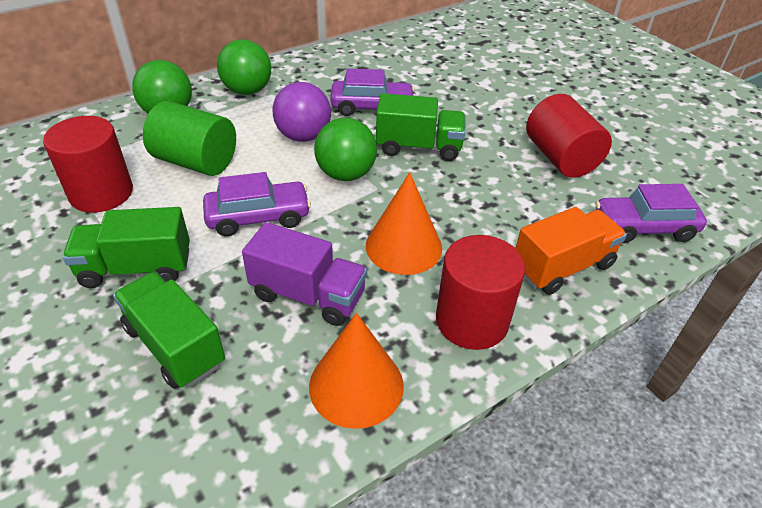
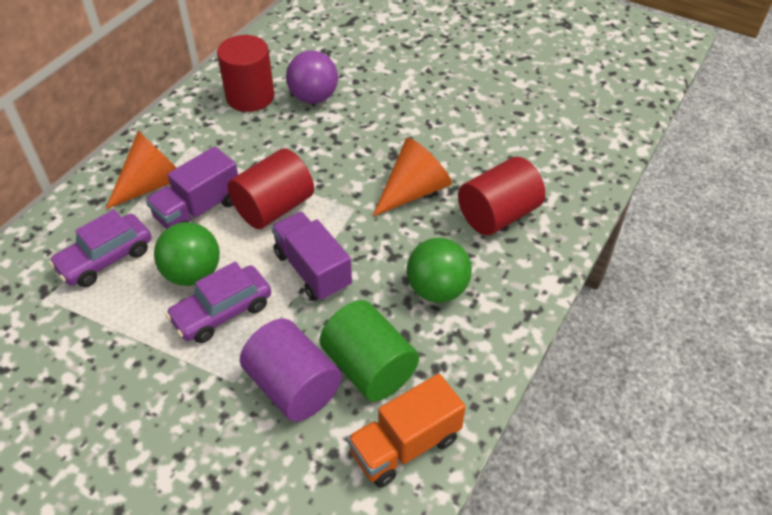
green ball: [132,60,192,114] [217,39,271,95] [314,118,377,181] = 3 -> [154,222,220,286] [407,238,472,303] = 2
green truck: [62,207,190,288] [113,272,225,389] [376,93,465,161] = 3 -> none = 0
purple car: [203,172,311,236] [330,69,414,116] [595,184,707,243] = 3 -> [49,209,151,287] [166,262,271,343] = 2
purple cylinder: none = 0 -> [240,318,342,422] = 1
purple truck: [242,222,367,326] = 1 -> [146,146,238,229] [271,212,352,301] = 2

